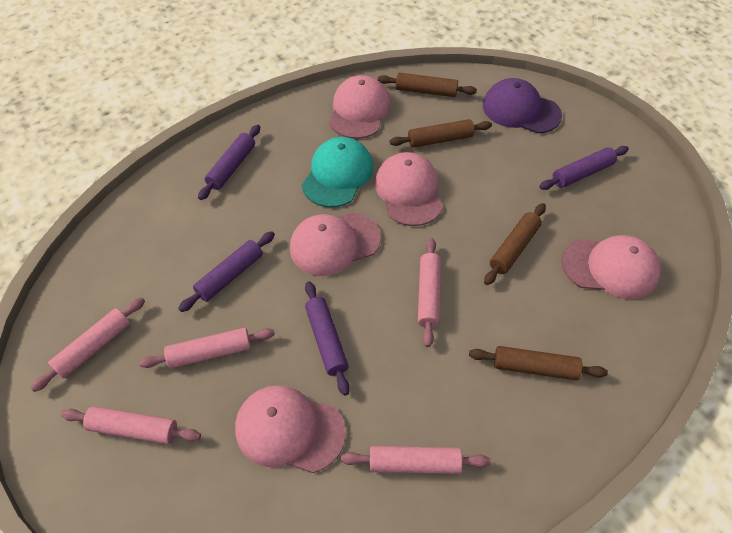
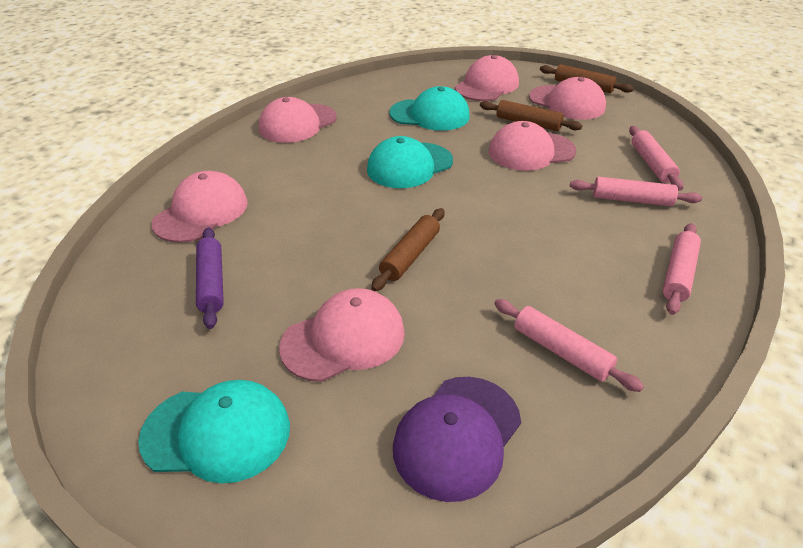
brown rolling pin: [378,73,477,97] [390,119,492,148] [469,346,608,380] [484,203,546,285] = 4 -> [371,208,445,291] [480,100,583,131] [540,64,634,93] = 3
pink cap: [235,385,346,473] [290,212,381,276] [329,75,391,139] [375,152,443,226] [562,235,661,299] = 5 -> [151,171,248,243] [259,97,337,143] [279,288,405,382] [455,55,519,101] [489,121,576,171] [529,77,606,120] = 6
pink rolling pin: [30,297,145,392] [61,406,201,444] [139,328,275,368] [341,446,491,474] [418,238,441,347] = 5 -> [494,299,644,392] [570,177,702,206] [629,126,683,191] [663,223,701,315] = 4
purple rolling pin: [178,231,275,312] [198,125,260,200] [305,281,350,396] [539,146,629,190] = 4 -> [196,227,224,329] = 1
turquoise cap: [302,137,373,207] = 1 -> [138,380,290,483] [367,136,453,188] [389,86,470,131] = 3

